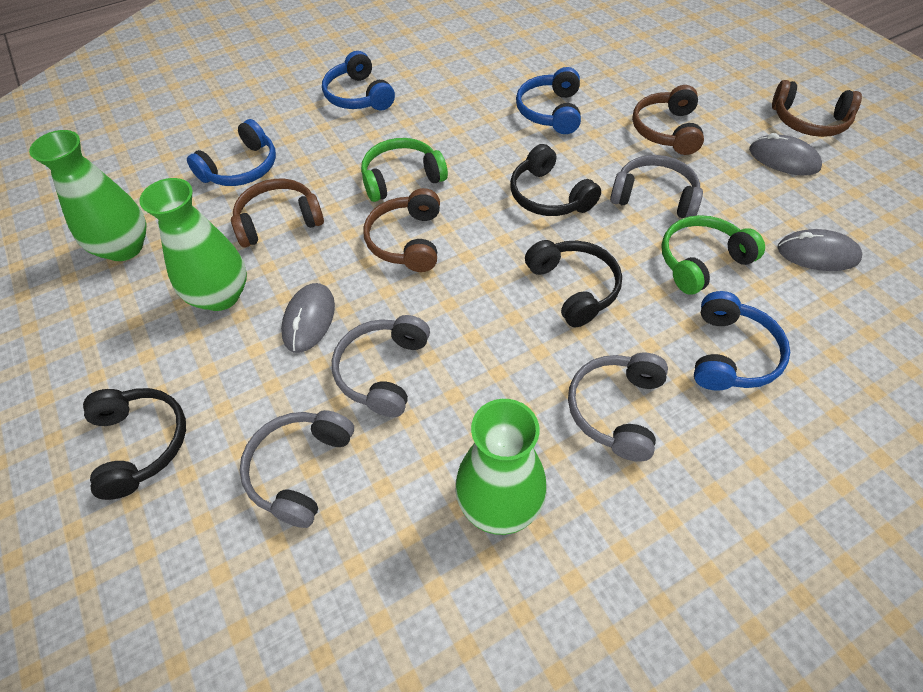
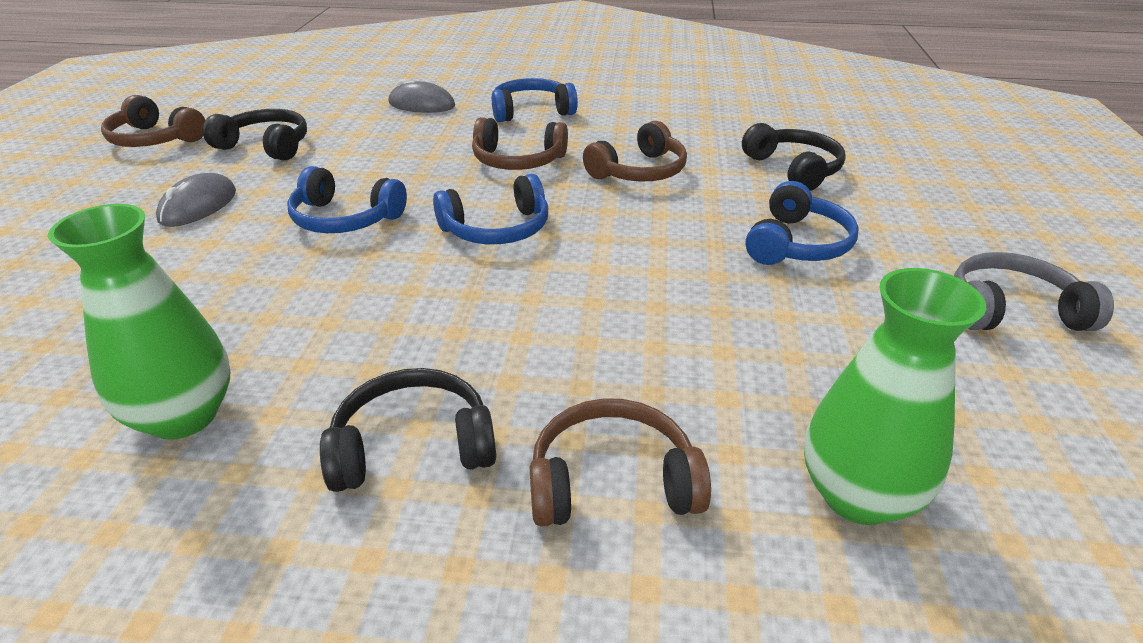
green headphones: [361,138,448,202] [661,215,765,295] = 2 -> none = 0
green vase: [29,130,147,261] [139,178,247,311] [455,399,547,535] = 3 -> [48,204,230,440] [804,268,986,525] = 2
grey headphones: [240,410,354,528] [332,315,430,417] [568,353,668,461] [610,155,703,218] = 4 -> [954,252,1114,331] = 1
grey mouse: [281,283,335,353] [749,133,822,176] [777,229,862,271] = 3 -> [156,173,236,227] [389,79,455,113] = 2

